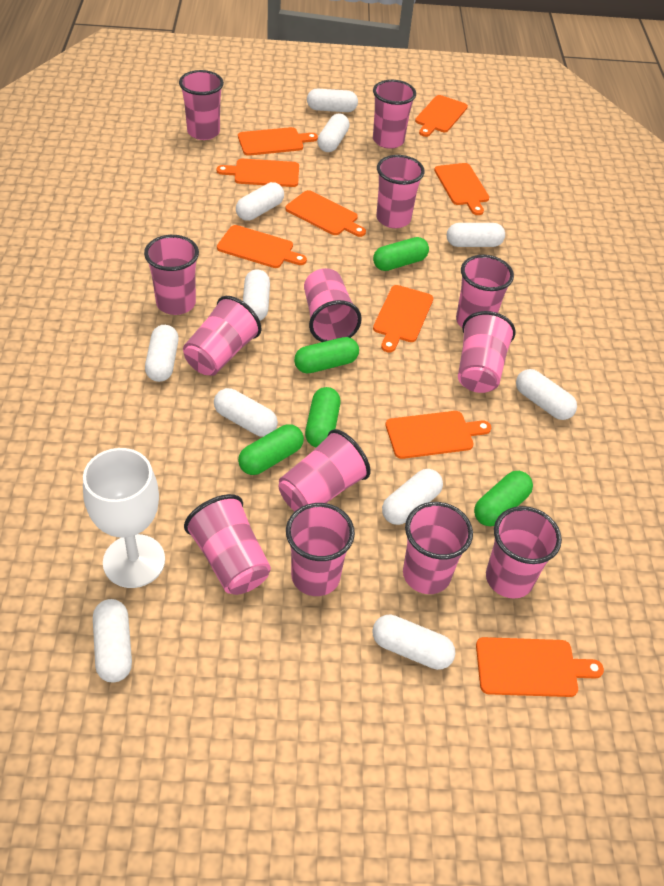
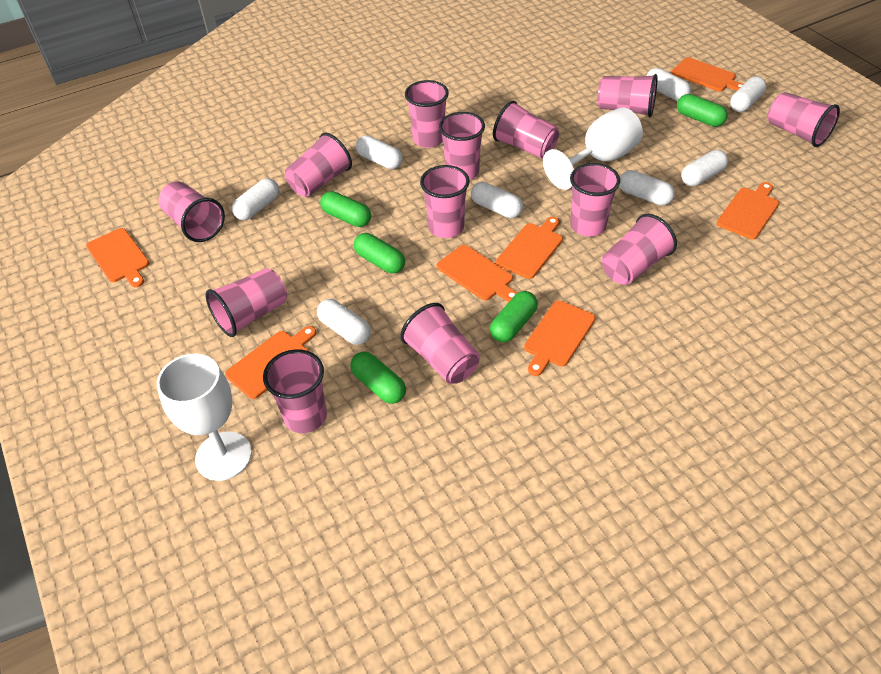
orange cutting board: [216,159,299,187] [217,225,307,268] [238,127,318,156] [285,190,366,237] [373,285,433,353] [386,411,491,459] [415,95,468,137] [434,163,489,215] [476,637,604,697] = 9 -> [86,228,149,287] [225,326,316,399] [437,245,517,302] [496,217,563,279] [524,300,596,376] [672,57,744,91] [717,182,779,239] = 7
white capsule: [93,599,132,682] [145,325,179,382] [214,388,278,437] [236,182,284,221] [243,269,270,321] [307,89,358,112] [317,114,350,152] [372,614,455,670] [382,469,443,525] [447,223,505,247] [516,369,577,420] = 11 -> [232,178,279,220] [317,299,371,345] [356,135,403,169] [471,182,523,218] [619,170,675,206] [646,68,691,101] [681,150,728,186] [730,76,766,112] = 8
white goblet: [83,448,165,588] = 1 -> [157,354,252,481] [543,108,643,190] = 2

